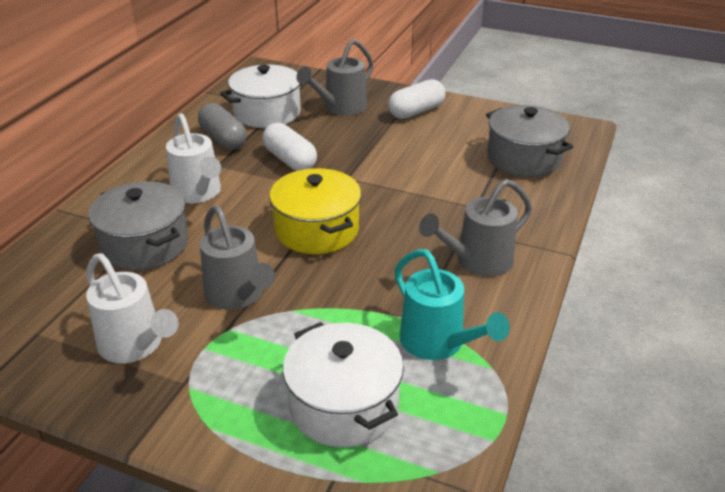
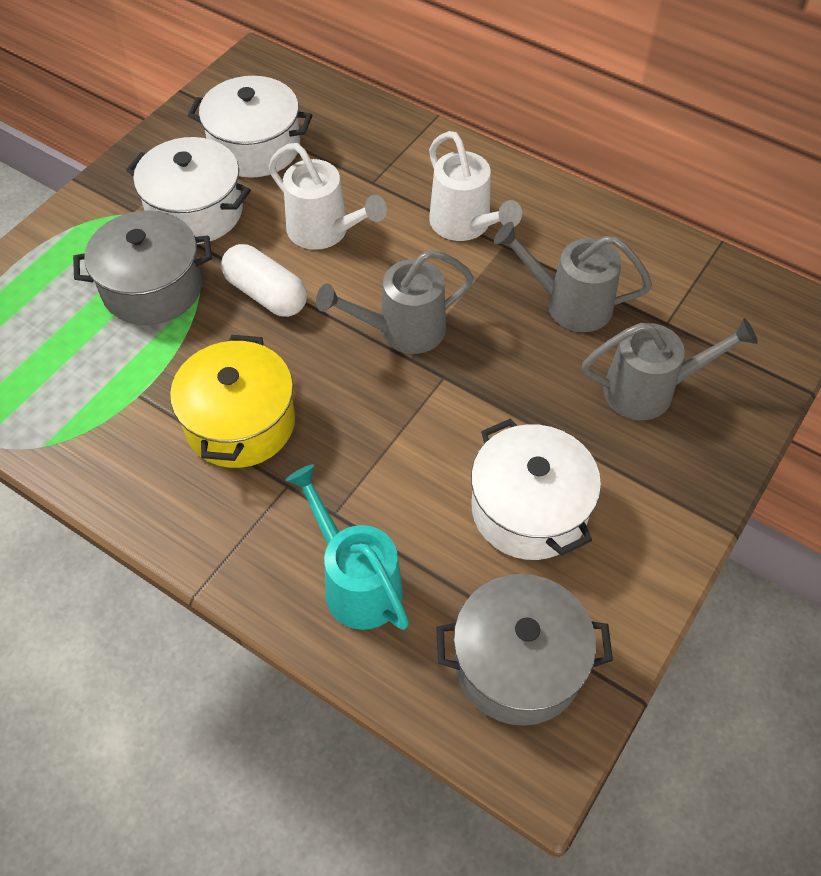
grey capsule: [198,103,247,150] = 1 -> none = 0
white capsule: [262,123,317,171] [388,79,446,119] = 2 -> [221,244,307,317] = 1
white pot: [220,65,302,128] [283,322,404,447] = 2 -> [126,137,251,244] [188,76,312,178] [471,418,601,560] = 3

